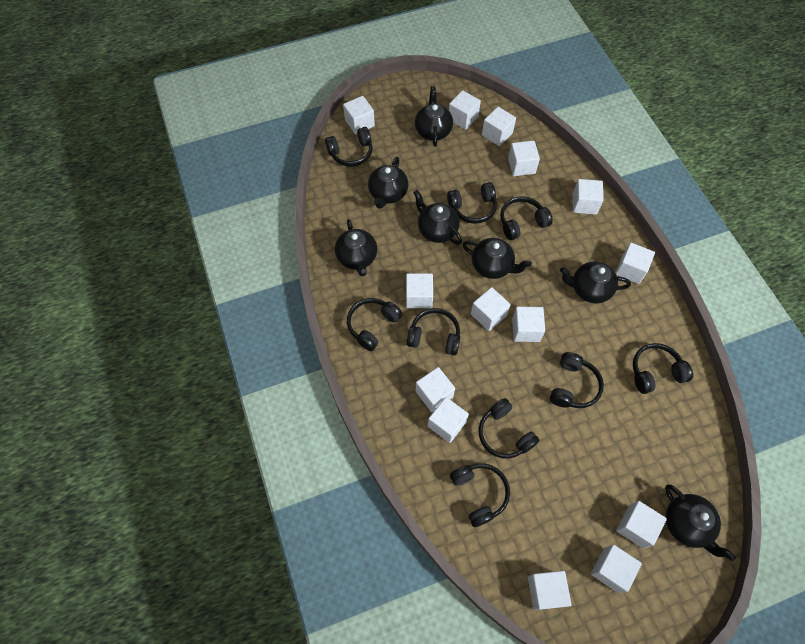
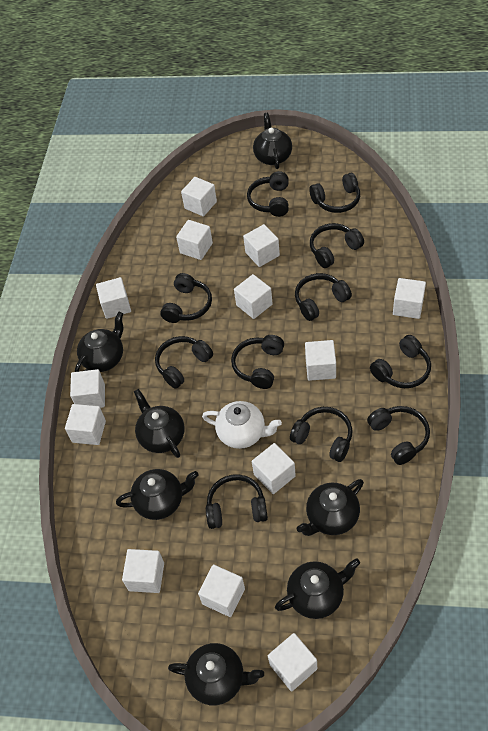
black headphones: [325,127,373,167] [347,298,402,351] [407,308,460,356] [447,182,497,224] [450,463,510,527] [479,398,540,459] [500,196,553,240] [550,352,604,408] [633,343,693,394] = 9 -> [155,336,213,389] [160,273,212,323] [206,474,268,529] [231,335,284,389] [247,171,289,217] [290,407,352,462] [295,273,352,321] [309,173,360,213] [310,223,364,268] [367,406,430,465] [370,335,431,388] = 11
white cube: [343,96,375,135] [406,273,433,308] [416,367,455,412] [428,397,469,443] [449,90,481,130] [471,287,511,331] [482,107,516,146] [508,141,540,176] [512,307,545,342] [528,571,572,610] [572,179,604,215] [591,545,642,593] [615,243,655,284] [616,501,667,548] = 14 -> [65,404,106,445] [70,369,105,408] [96,277,131,319] [122,549,164,593] [176,220,213,260] [181,177,217,216] [198,565,245,617] [234,274,273,319] [243,224,280,267] [252,443,296,494] [268,633,317,691] [305,340,336,381] [393,278,426,319] = 13
white teapot: none = 0 -> [202,401,282,449] = 1

